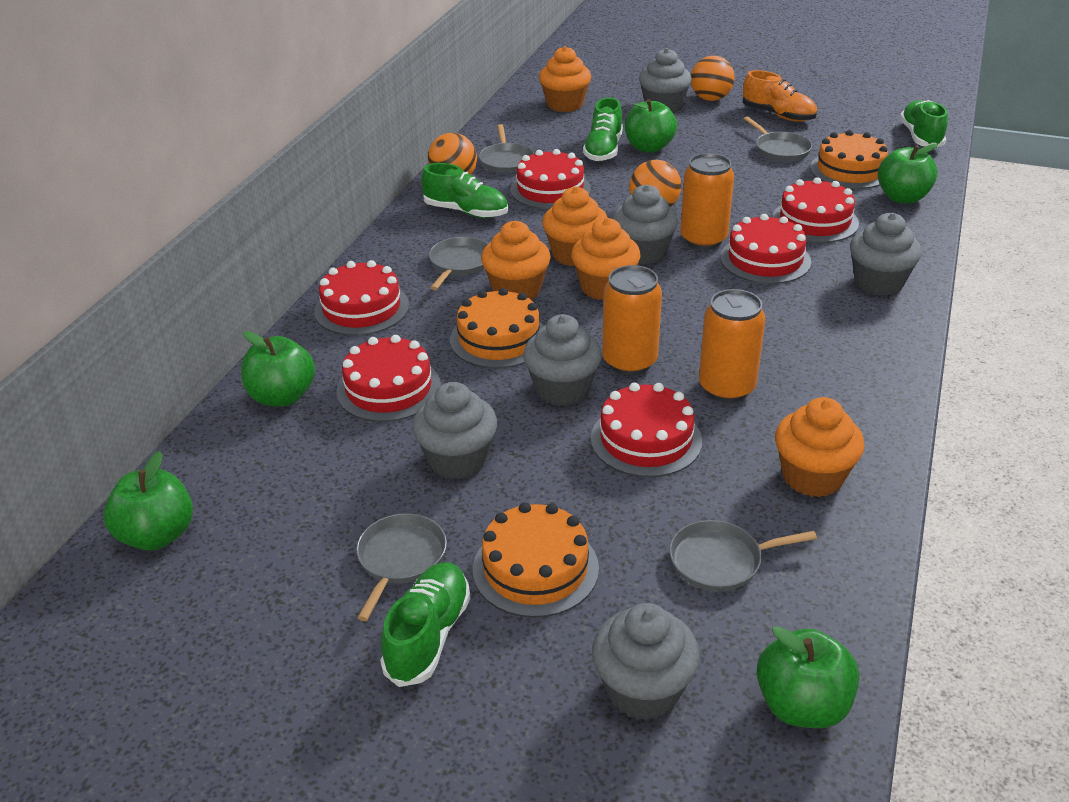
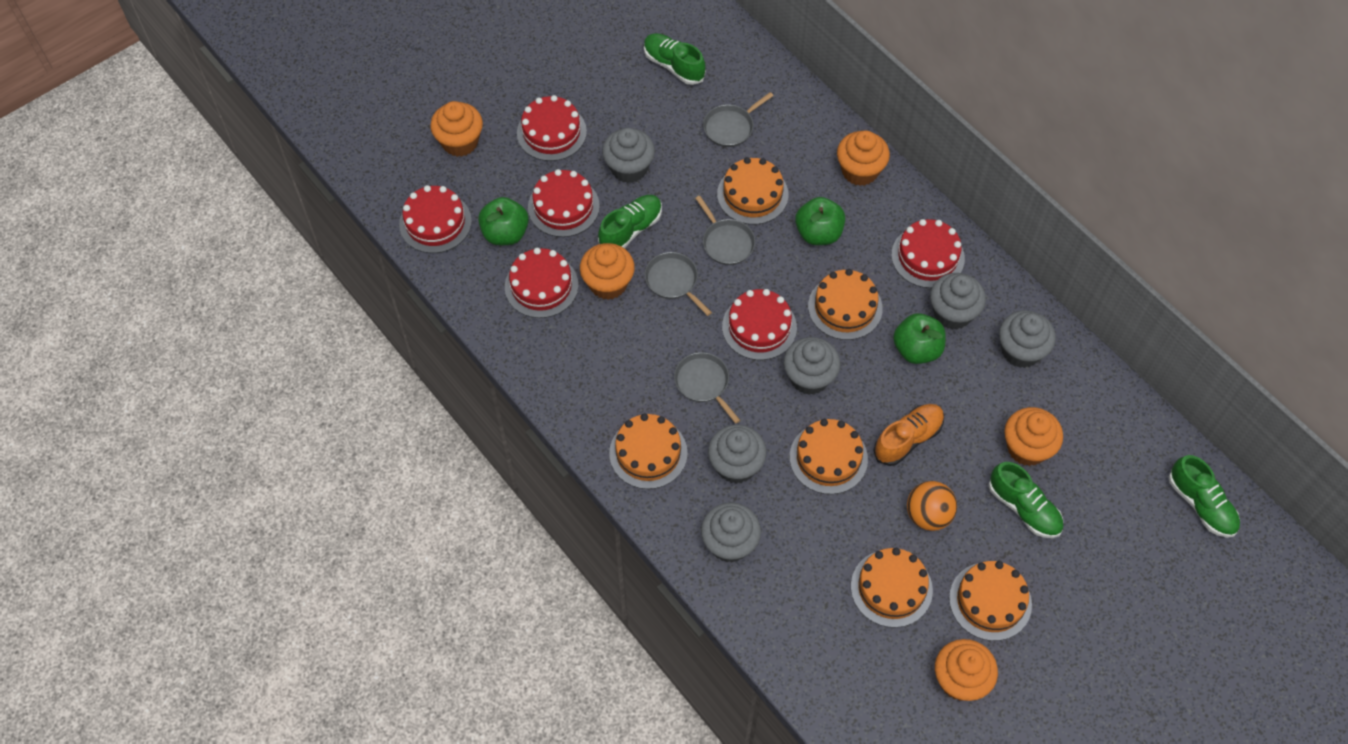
green apple: [104,451,193,551] [241,331,315,407] [625,99,677,153] [757,626,859,728] [878,144,938,204] = 5 -> [478,197,529,245] [795,197,845,245] [893,313,946,364] = 3
grey pan: [356,513,447,621] [429,237,488,290] [479,124,534,173] [669,520,817,591] [744,117,812,162] = 5 -> [644,252,712,316] [674,352,740,424] [695,196,755,265] [703,92,774,147] = 4
orange ball: [428,133,477,175] [629,160,681,207] [691,56,735,101] = 3 -> [907,481,957,531] = 1
orange cake: [450,288,544,368] [473,502,599,618] [810,130,888,189] = 3 -> [609,414,688,489] [717,157,789,225] [790,419,868,494] [808,269,883,340] [851,548,933,628] [949,561,1032,641] = 6
orange can: [602,265,662,375] [680,153,734,249] [699,289,765,402] = 3 -> none = 0

